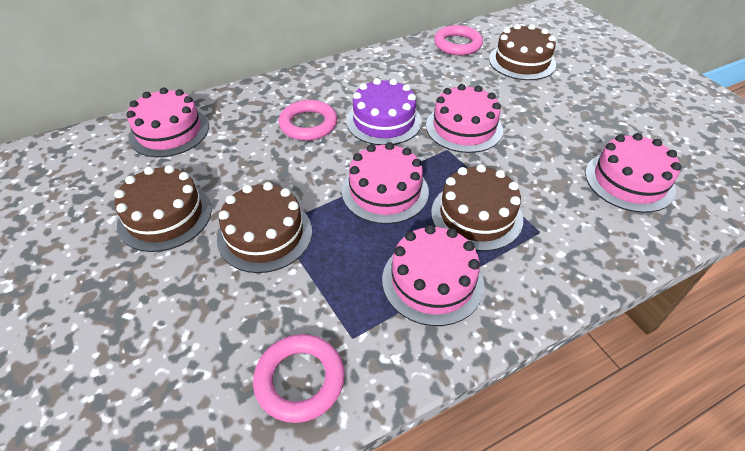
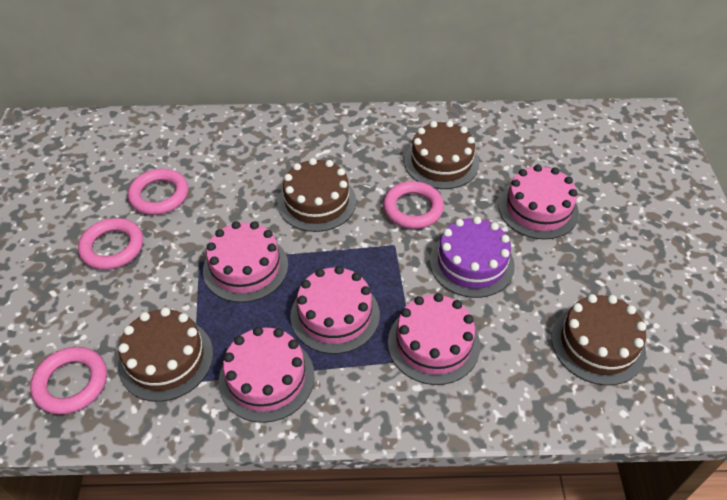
pink ring: [253,334,345,423] [279,100,337,141] [434,25,483,55] = 3 -> [30,347,107,414] [78,218,143,270] [128,169,188,215] [383,181,444,229] = 4

